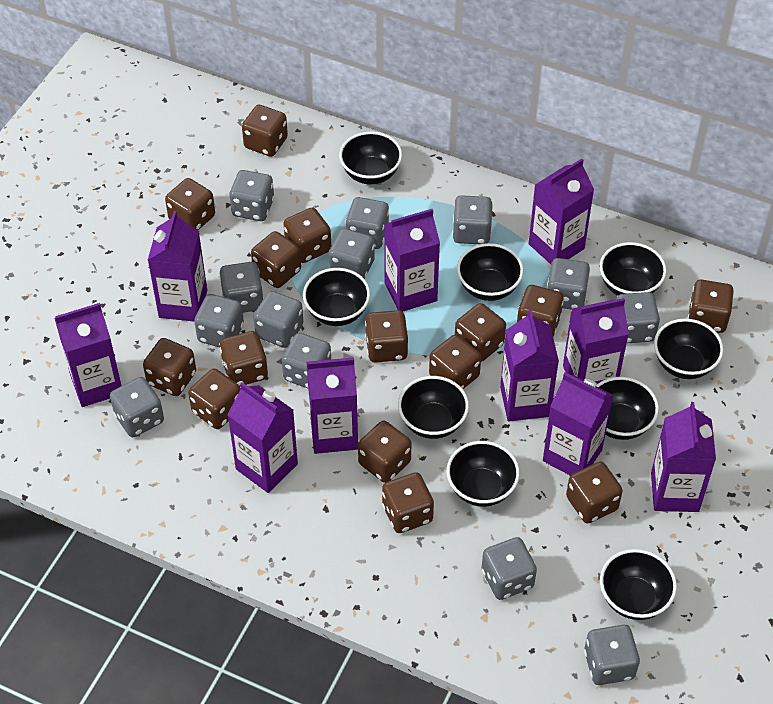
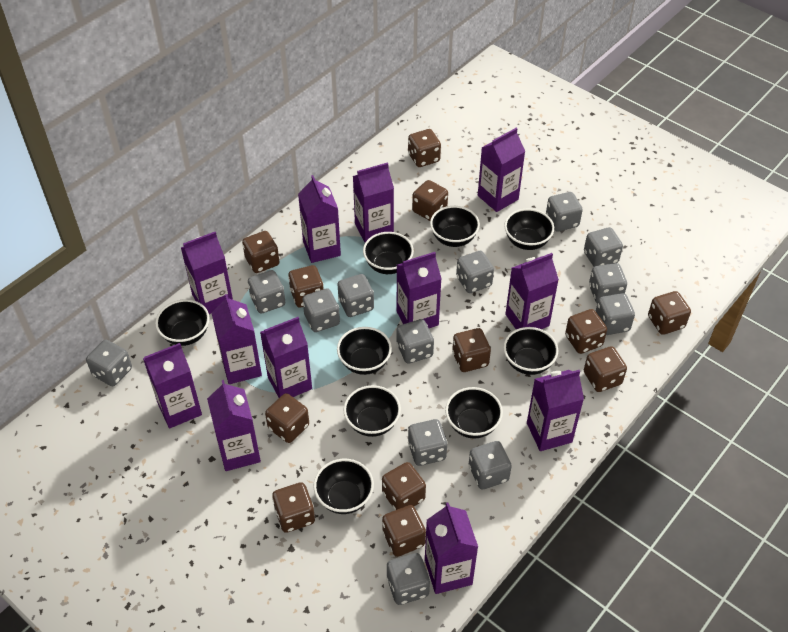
brown dice: [143,338,196,396] [165,178,215,230] [188,369,241,429] [220,331,268,386] [242,105,288,157] [251,231,301,288] [284,208,331,263] [358,421,411,483] [365,310,408,363] [382,472,434,533] [429,334,481,389] [455,303,506,362] [517,285,564,336] [566,462,623,524] [688,280,734,333] = 15 -> [242,231,279,273] [265,393,309,443] [272,482,315,533] [288,265,324,308] [382,462,426,510] [382,505,426,557] [408,129,441,167] [412,180,448,221] [452,328,491,372] [565,309,607,354] [584,346,627,392] [648,291,691,335] = 12
purple carton: [54,303,122,407] [148,211,207,321] [228,382,298,493] [306,358,358,454] [384,209,440,312] [500,310,559,421] [528,159,594,264] [543,373,614,476] [563,298,629,384] [651,402,716,512] = 10 -> [143,343,202,428] [181,232,233,314] [207,380,261,471] [212,294,262,384] [260,317,312,398] [298,175,341,263] [353,162,394,242] [397,252,442,328] [425,502,478,594] [478,128,525,212] [505,253,559,329] [527,370,584,451] = 12

